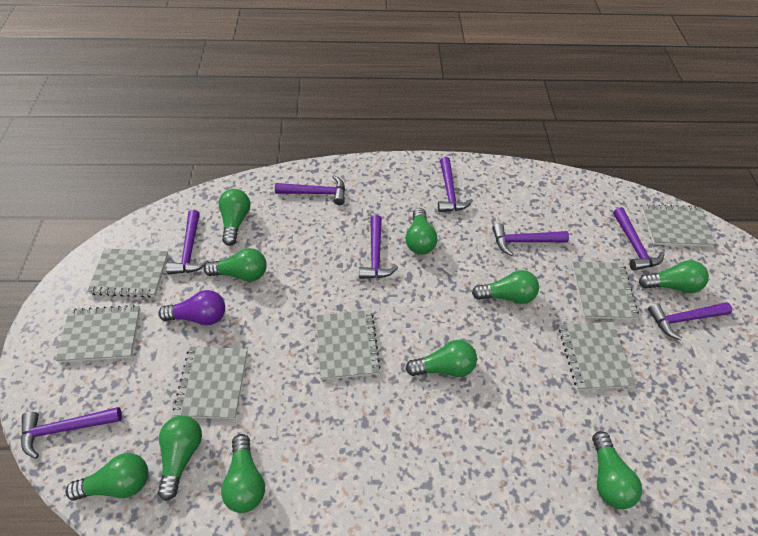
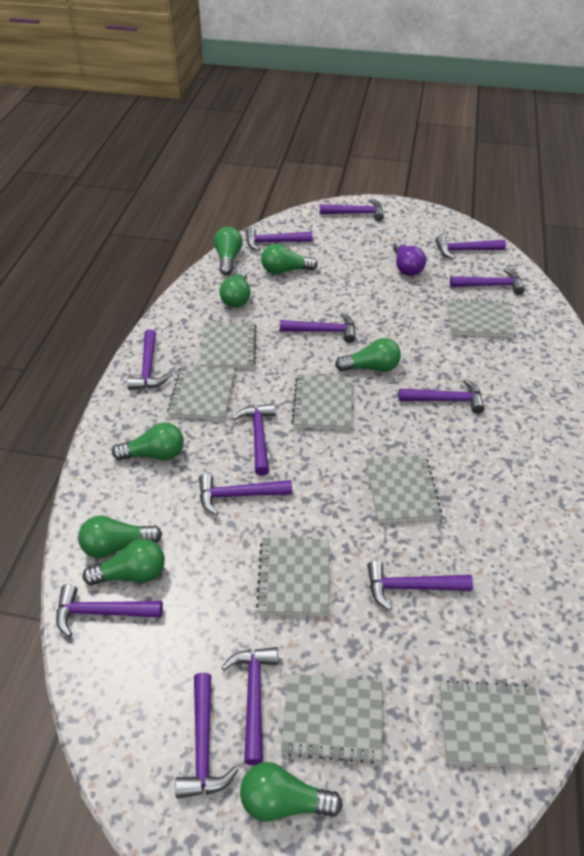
green light bulb: [66,453,148,501] [158,416,202,501] [204,248,267,282] [218,189,250,246] [221,434,265,513] [405,208,437,254] [406,340,477,377] [472,270,539,304] [592,431,642,509] [639,260,709,293] = 10 -> [78,516,162,558] [83,539,165,585] [112,423,184,460] [214,227,243,275] [219,269,251,308] [240,762,343,822] [261,244,318,274] [335,338,401,372] = 8
grey notebook: [56,305,141,362] [87,248,169,298] [173,346,248,419] [316,310,381,380] [559,322,636,390] [572,261,639,320] [642,204,715,247] = 7 -> [167,365,235,421] [200,322,256,368] [256,538,329,616] [281,674,382,764] [292,375,352,430] [366,455,442,523] [440,680,549,768] [447,298,515,337] = 8
purple hammer: [21,407,122,459] [166,210,209,274] [275,175,345,205] [359,215,398,279] [438,157,473,212] [492,223,569,256] [613,207,664,271] [648,302,732,340] = 8 -> [56,584,163,637] [127,329,170,390] [175,673,238,799] [199,474,292,515] [221,647,278,765] [233,403,276,476] [246,227,312,251] [280,313,356,343] [320,199,384,221] [367,561,473,610] [399,379,485,414] [435,235,506,259] [450,268,525,295] = 13

